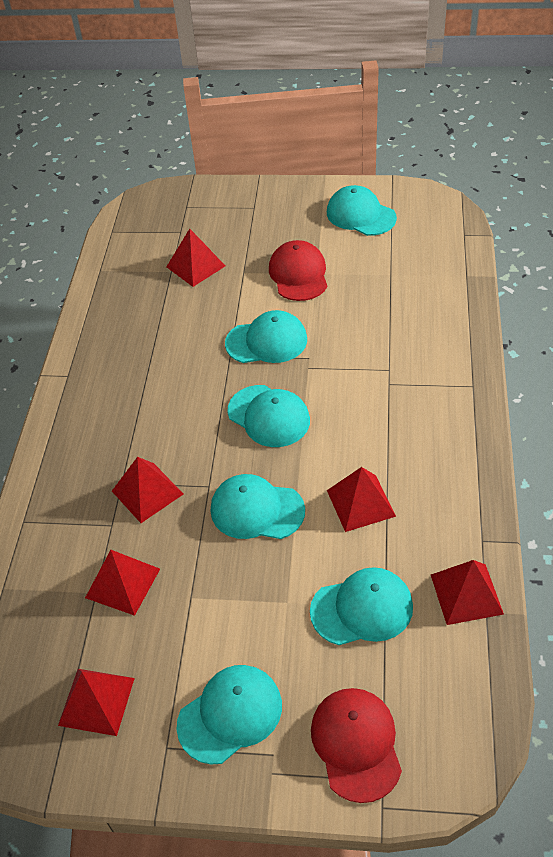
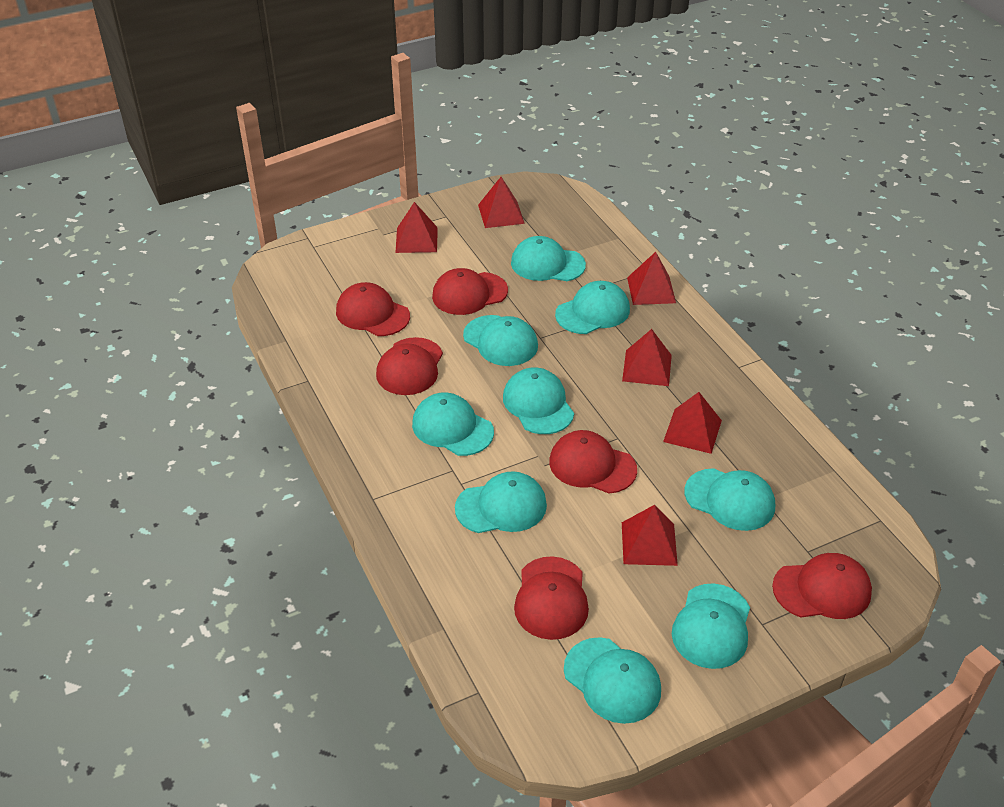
red cap: [269,240,327,301] [311,688,402,803] = 2 -> [336,282,410,336] [376,337,443,395] [432,268,508,315] [514,556,589,640] [549,430,637,494] [772,553,872,619] = 6
turquoise cap: [176,665,282,765] [211,474,305,539] [225,310,307,363] [227,385,310,447] [310,567,413,645] [327,185,397,236] = 6 -> [412,392,494,456] [455,471,547,533] [463,315,538,366] [503,367,574,434] [511,236,586,281] [555,281,630,334] [564,637,661,724] [672,583,750,669] [684,468,775,531] = 9

